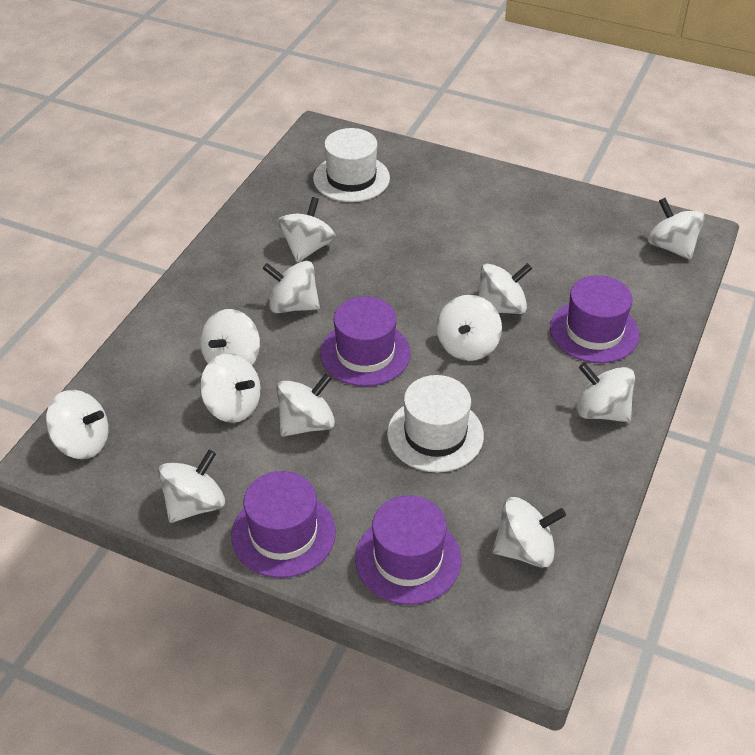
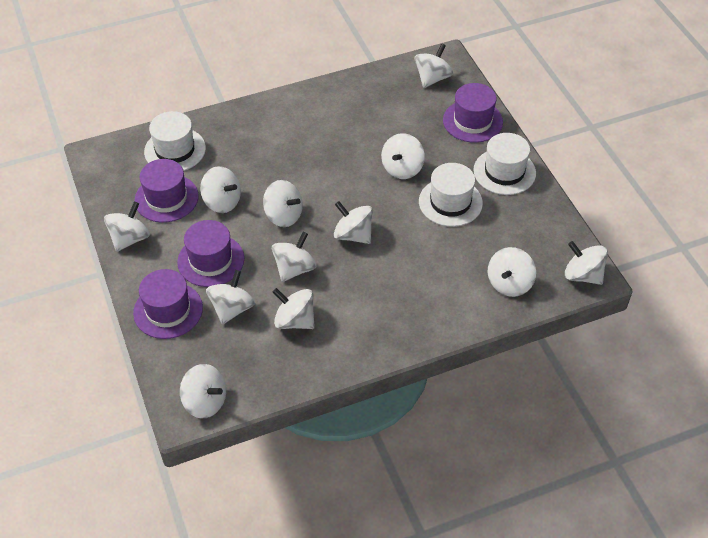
white hat: [313,128,390,202] [387,375,484,472] = 2 -> [144,111,206,171] [419,163,483,227] [473,133,536,195] = 3

